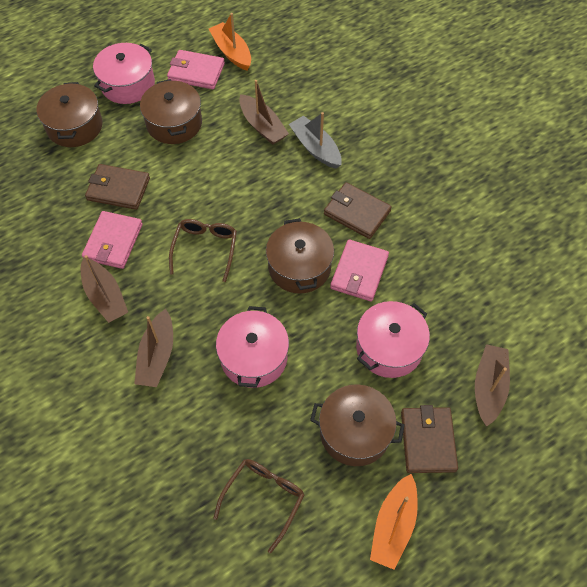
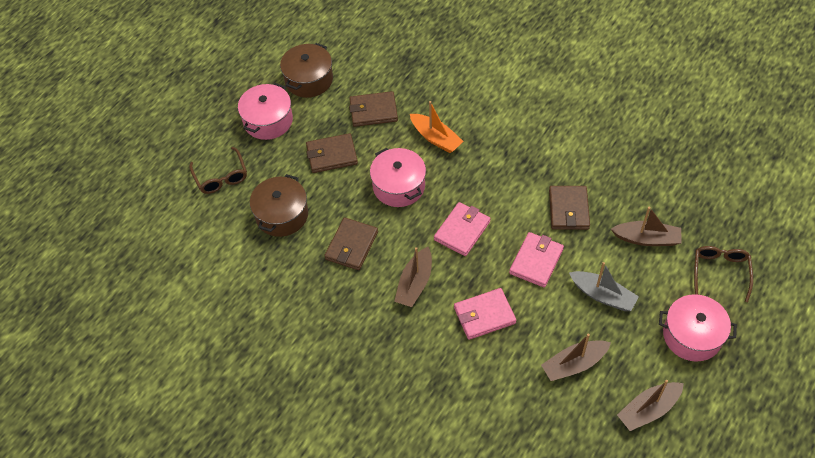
brown pot: [37,82,103,147] [140,79,202,144] [266,218,334,294] [310,384,405,466] = 4 -> [250,174,308,237] [280,43,333,98] = 2
brown wallet: [85,164,150,210] [324,182,392,239] [401,405,458,473] = 3 -> [306,133,358,173] [324,217,378,270] [349,91,398,127] [549,186,590,230] = 4
orange boat: [209,13,251,71] [370,474,418,570] = 2 -> [410,101,464,153] = 1

